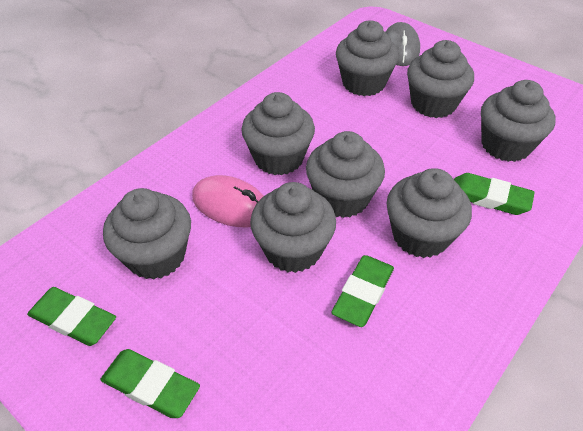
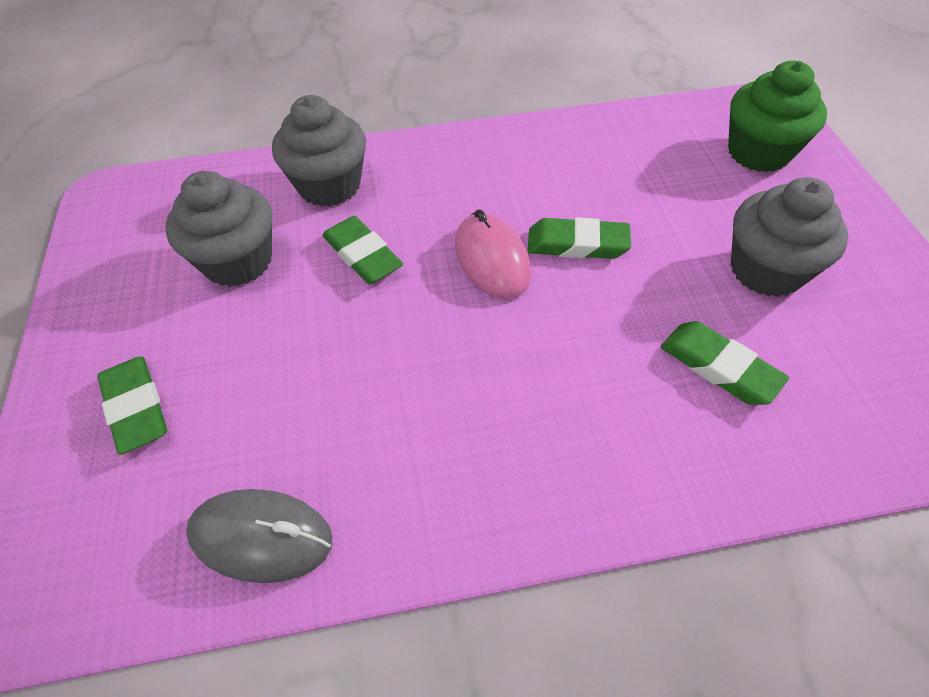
green cupcake: none = 0 -> [728,61,827,172] = 1
grey cupcake: [103,188,191,280] [241,92,315,175] [250,182,336,273] [306,131,385,218] [336,20,399,96] [386,168,472,258] [407,40,474,118] [481,80,556,162] = 8 -> [166,171,272,287] [272,95,366,207] [731,177,848,297] = 3

